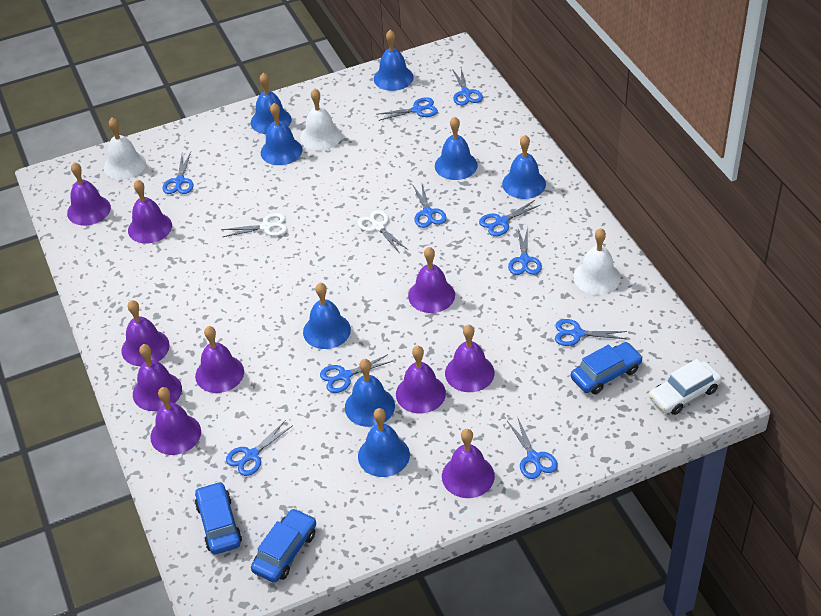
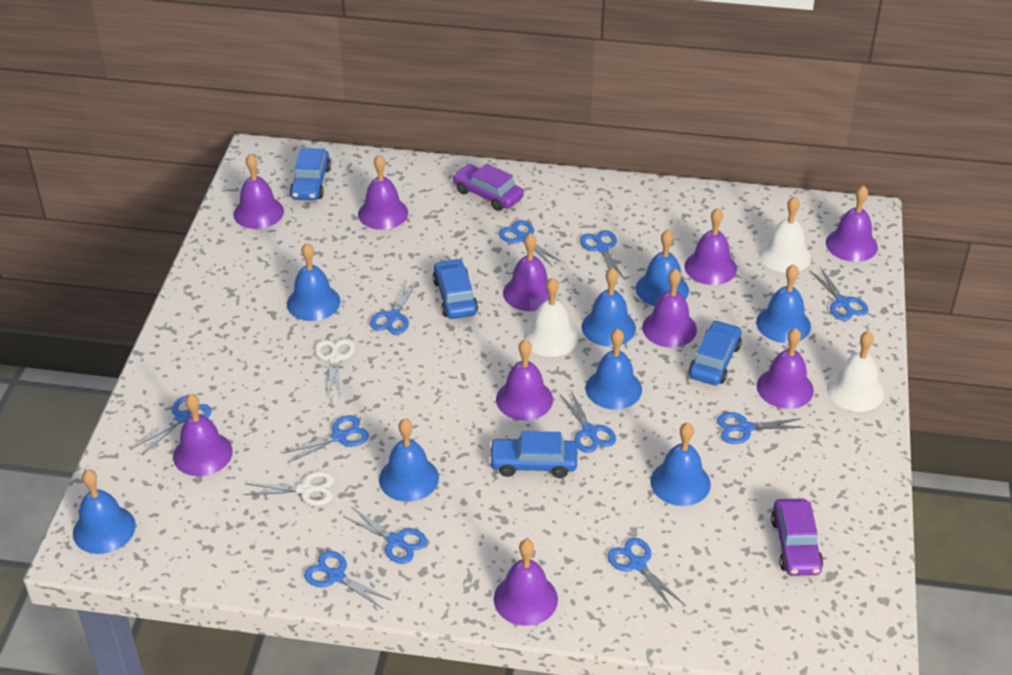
blue car: [195,481,242,555] [251,508,316,583] [571,342,643,394] = 3 -> [290,148,331,201] [433,259,478,319] [489,431,577,478] [689,320,742,385] = 4
blue scissors: [163,152,193,194] [226,421,293,476] [320,354,392,393] [376,97,438,121] [412,184,447,228] [452,69,483,105] [479,200,540,236] [507,416,558,479] [508,227,542,275] [555,319,627,346] = 10 -> [134,395,212,454] [283,415,369,463] [304,551,392,609] [343,507,427,564] [370,280,418,335] [499,220,561,266] [559,390,616,453] [580,230,625,279] [607,538,684,609] [717,412,805,444] [810,267,868,321] = 11
purple car: none = 0 -> [452,163,524,211] [771,499,823,576] = 2
white car: [649,359,722,415] = 1 -> none = 0

